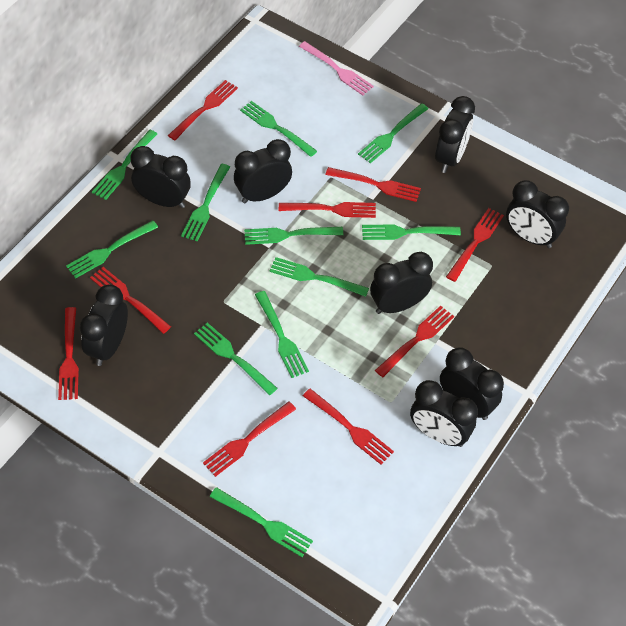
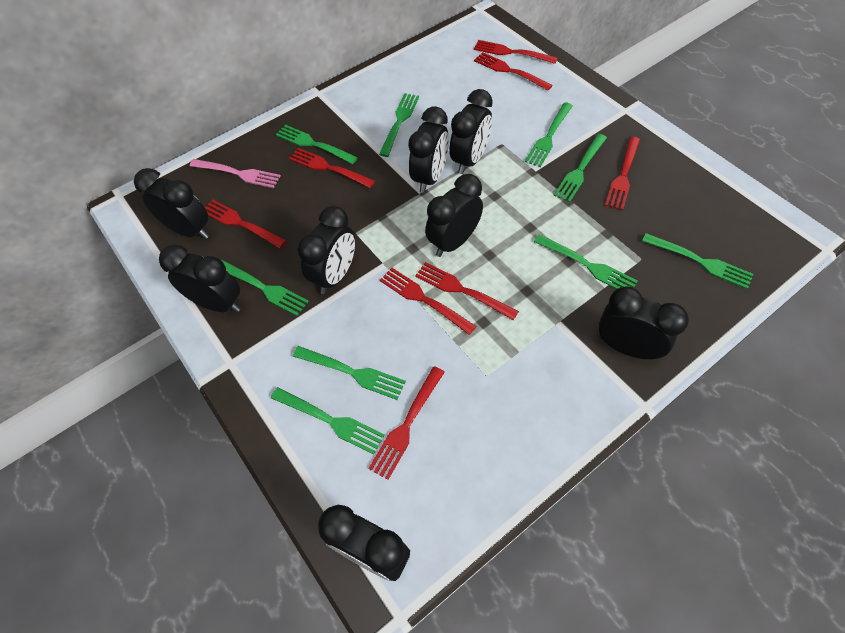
green fork: [66,220,158,279] [92,130,157,200] [181,164,230,241] [194,323,277,395] [210,487,313,557] [240,101,317,157] [244,227,343,245] [255,291,309,378] [269,257,369,297] [358,103,428,163] [362,224,461,240] = 11 -> [221,260,309,316] [271,387,385,455] [276,125,358,164] [293,346,406,400] [379,93,419,157] [525,102,573,167] [534,234,638,289] [553,134,607,202] [642,233,754,289] = 9
red fork: [58,307,79,400] [90,267,171,334] [168,80,238,140] [203,401,296,477] [279,202,376,218] [303,389,394,465] [325,167,421,202] [375,306,454,377] [446,208,504,282] = 9 -> [205,200,286,249] [289,148,375,188] [368,366,445,480] [380,268,476,335] [415,262,519,320] [474,40,557,64] [474,52,553,90] [605,137,640,210] = 8

